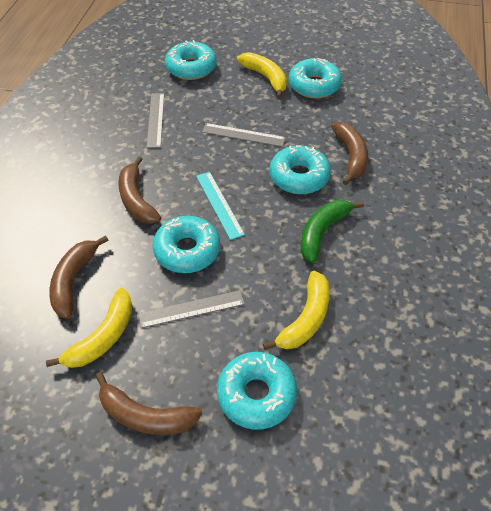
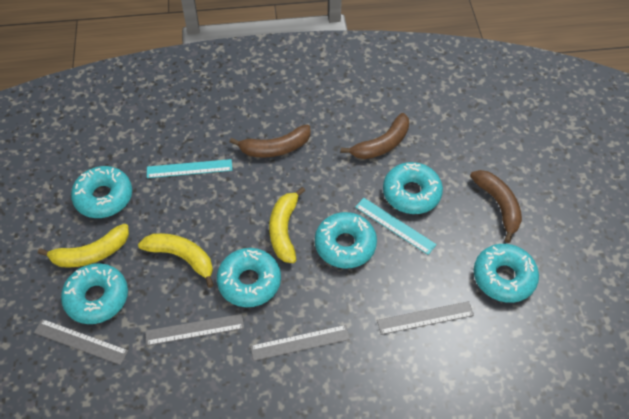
brown banana: [50,235,109,319] [95,372,202,435] [118,156,161,224] [331,122,368,185] = 4 -> [230,125,310,157] [340,113,409,159] [470,170,522,243] = 3
green banana: [300,200,364,263] = 1 -> none = 0
grey ruler: [138,290,245,328] [147,93,164,148] [202,123,286,147] = 3 -> [34,319,128,365] [145,314,244,346] [250,325,350,361] [377,301,474,335] = 4
turquoise donut: [153,216,220,273] [165,40,217,80] [217,352,297,430] [270,145,331,194] [289,58,342,98] = 5 -> [61,263,128,324] [71,166,132,218] [217,248,281,307] [315,212,377,269] [383,162,443,214] [474,244,539,303] = 6
turquoise ruler: [196,172,245,240] = 1 -> [147,159,232,178] [355,198,437,255] = 2

